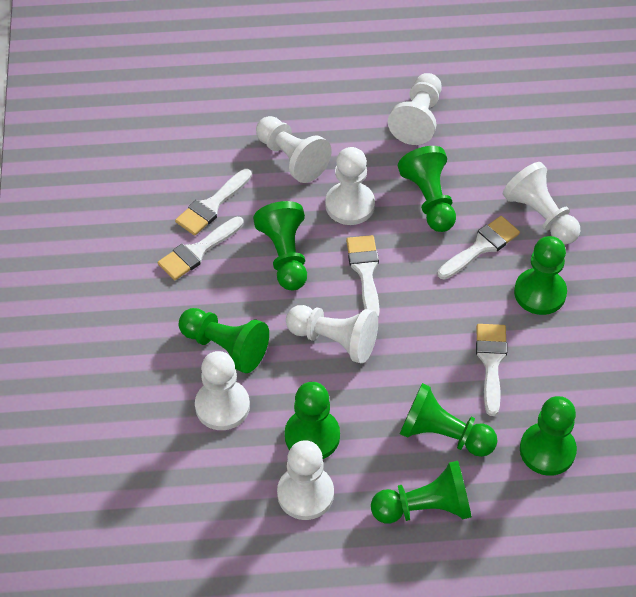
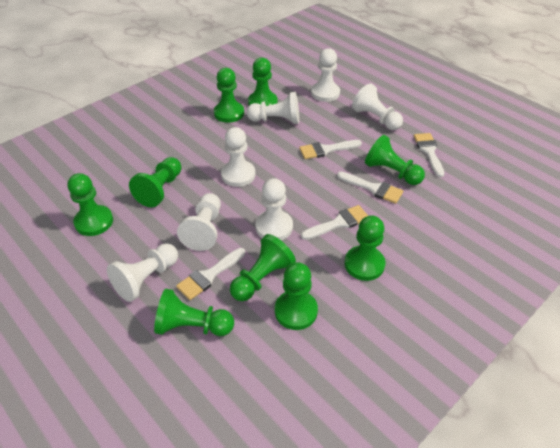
green pawn: [179,308,269,373] [253,201,307,291] [285,382,340,459] [371,461,471,524] [398,146,456,232] [400,383,497,457] [514,236,567,315] [520,396,577,476] = 8 -> [67,173,113,236] [129,157,182,207] [154,289,234,336] [214,68,244,123] [230,234,296,301] [248,58,278,106] [275,262,318,330] [344,215,385,281] [365,135,425,185] = 9

